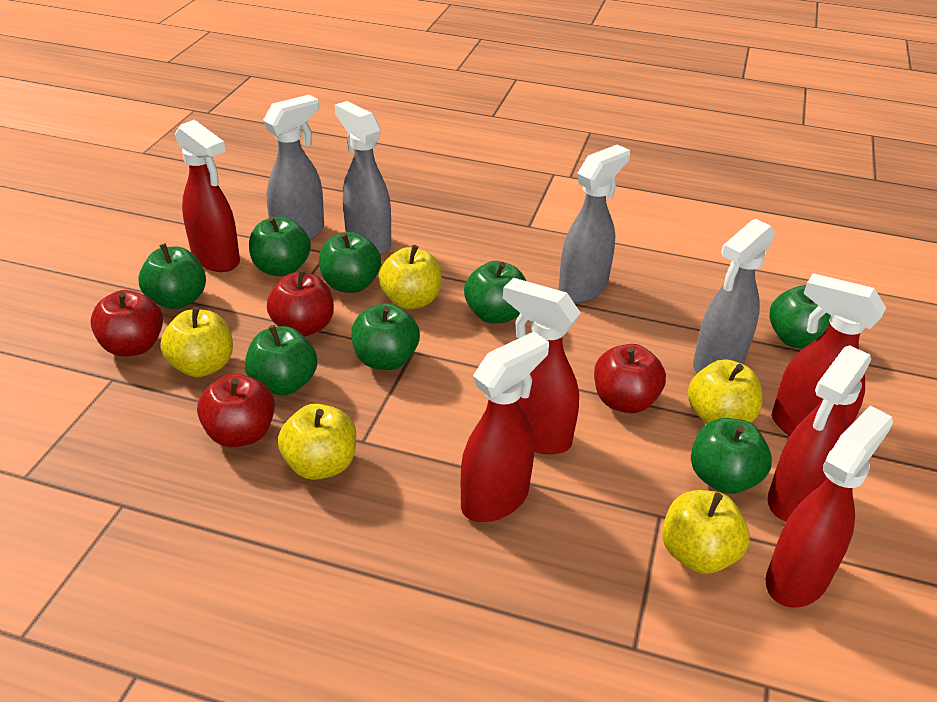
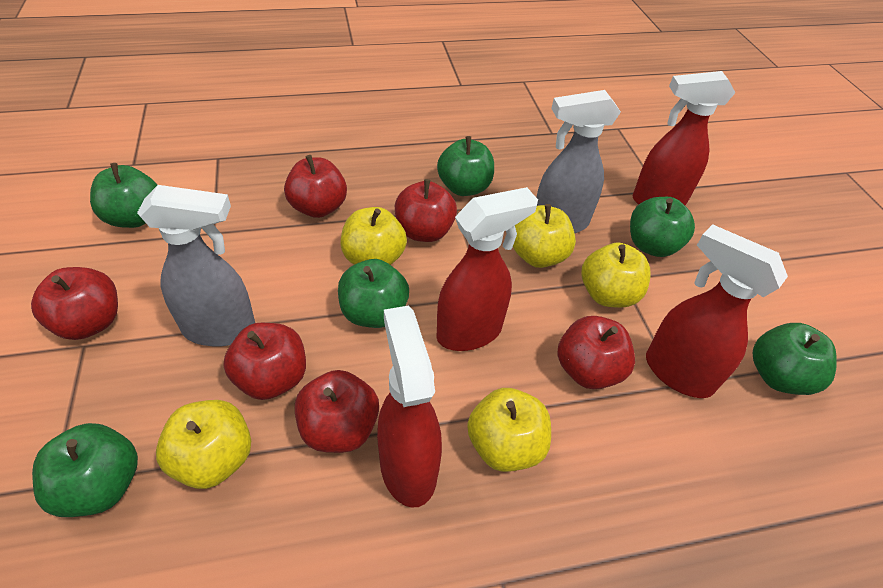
green apple: [138,243,206,309] [245,325,317,395] [249,216,311,276] [319,232,381,293] [351,303,420,370] [464,261,526,324] [691,418,772,494] [770,285,831,349] = 8 -> [32,423,138,517] [90,163,157,228] [338,259,409,328] [437,136,494,196] [630,197,695,257] [753,323,837,395] = 6
grey spray bottle: [263,95,324,240] [335,101,391,255] [558,145,630,303] [693,219,775,373] = 4 -> [137,185,255,347] [536,90,621,233] = 2
red apple: [90,290,163,357] [197,374,275,447] [267,270,334,337] [594,344,666,413] = 4 -> [31,267,118,340] [223,323,306,400] [284,155,347,218] [295,370,379,453] [395,179,457,242] [557,316,635,389] = 6
red spray bottle: [175,120,240,272] [461,332,549,522] [503,278,581,454] [766,405,893,607] [768,345,871,522] [771,273,886,436] = 6 -> [377,306,442,508] [436,187,538,351] [632,71,736,205] [646,224,788,398] = 4

